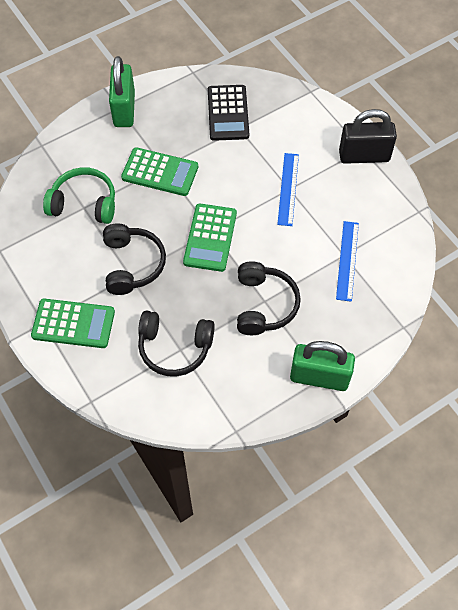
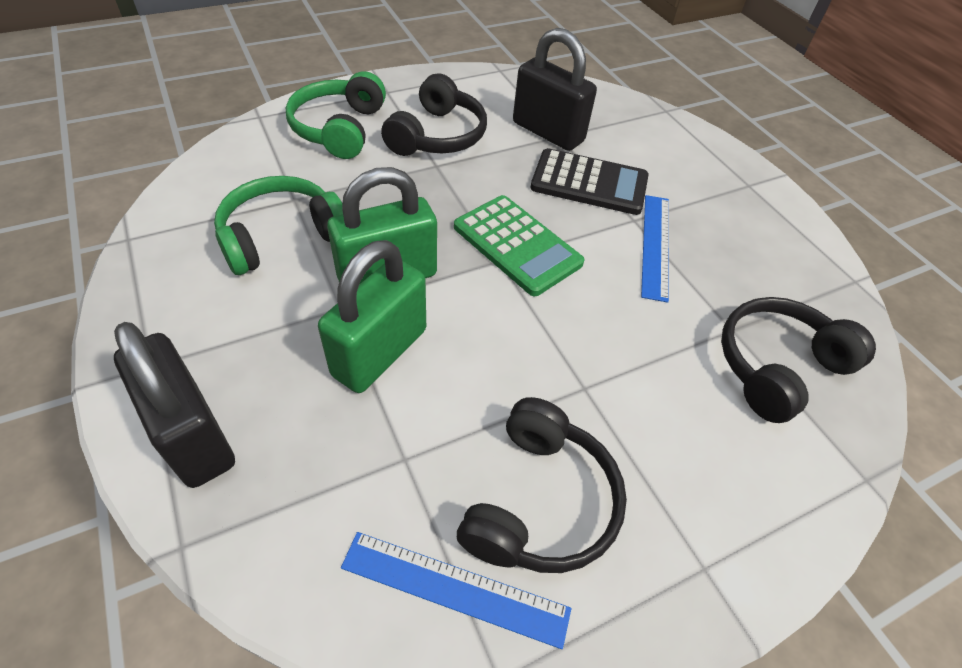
black padlock: [339,109,397,164] = 1 -> [114,322,235,488] [513,28,597,151] = 2
green calculator: [31,299,115,348] [121,147,198,196] [183,204,237,272] = 3 -> [454,195,585,296] = 1
green headphones: [43,167,115,224] = 1 -> [214,176,343,275] [286,71,386,159] = 2

